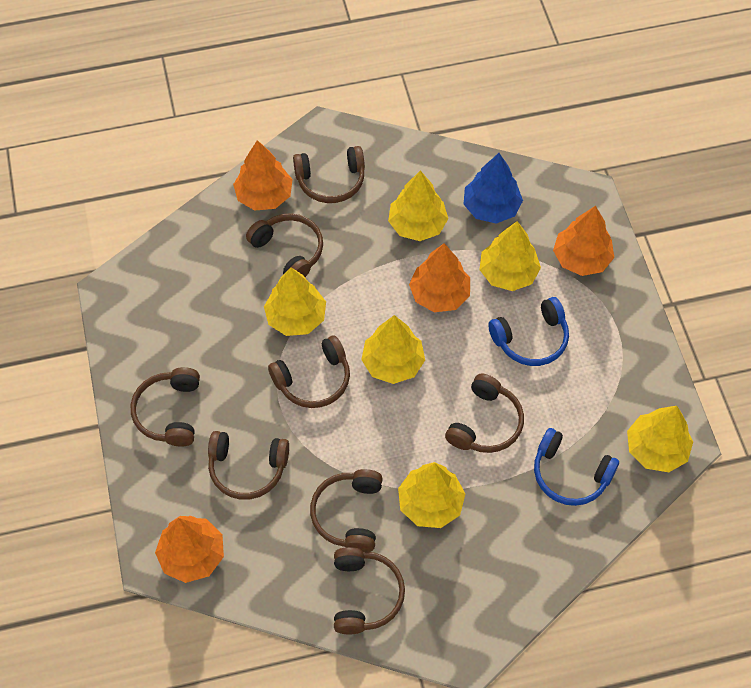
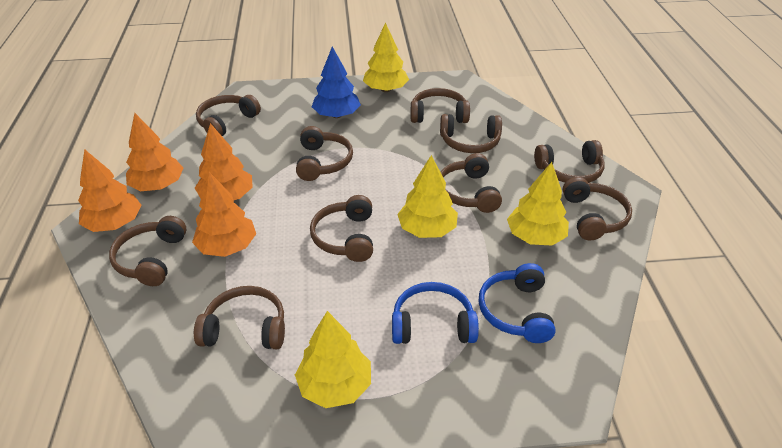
brown headphones: [131,367,200,447] [208,431,289,500] [246,213,323,277] [268,335,350,408] [293,146,365,203] [310,469,383,552] [334,547,405,634] [445,374,524,453] = 8 -> [109,216,187,286] [194,286,285,349] [196,95,261,136] [296,126,353,181] [310,195,373,262] [411,88,470,123] [440,114,502,153] [441,153,502,213] [534,140,605,183] [563,177,632,241] = 10
yellow tree: [264,267,326,336] [361,315,425,384] [388,170,448,241] [398,462,465,528] [479,221,541,291] [627,406,693,472] = 6 -> [295,311,371,408] [363,22,409,92] [397,155,458,238] [507,162,569,246] = 4

